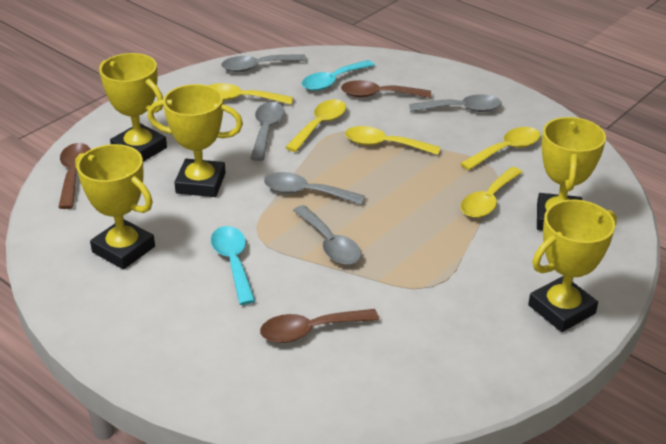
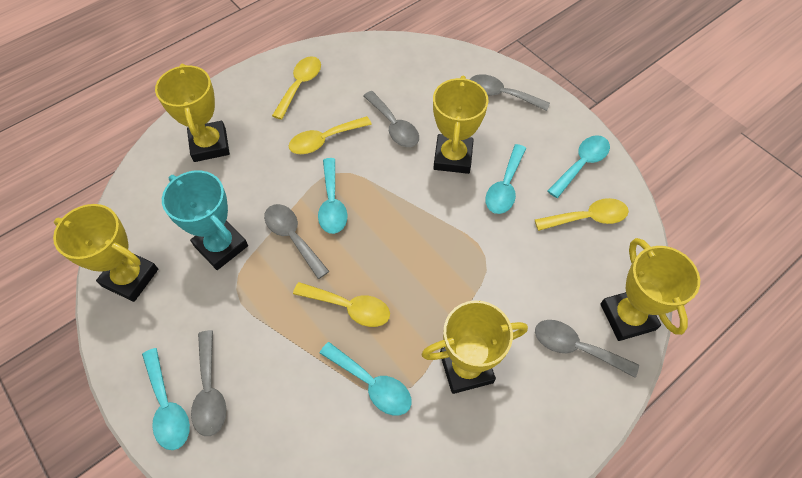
brown spoon: [58,143,91,209] [260,309,379,343] [341,80,431,98] = 3 -> none = 0
turquoise spoon: [211,226,255,305] [302,60,375,91] = 2 -> [142,348,190,450] [318,158,348,234] [320,342,412,416] [485,144,526,214] [548,135,610,198] = 5
turquoise trophy: none = 0 -> [162,171,248,270] = 1
yellow spoon: [208,83,293,105] [285,99,346,152] [345,126,441,155] [460,127,540,170] [461,167,523,218] = 5 -> [272,56,321,120] [289,116,372,154] [293,282,390,327] [535,198,629,231] = 4

